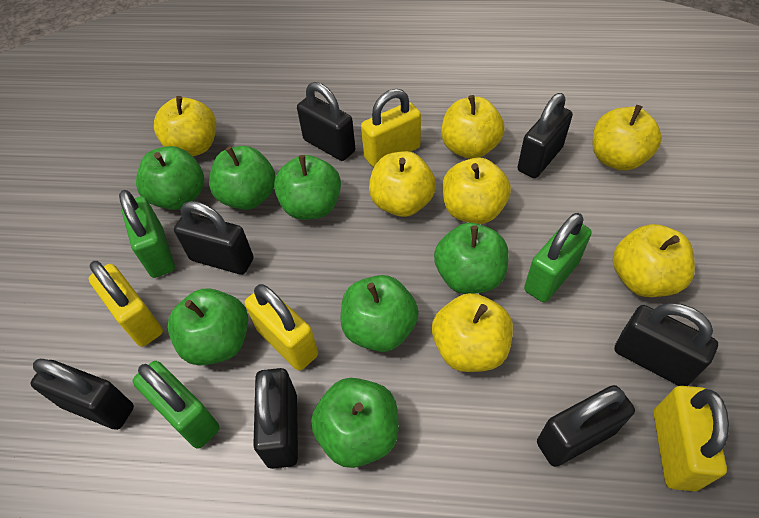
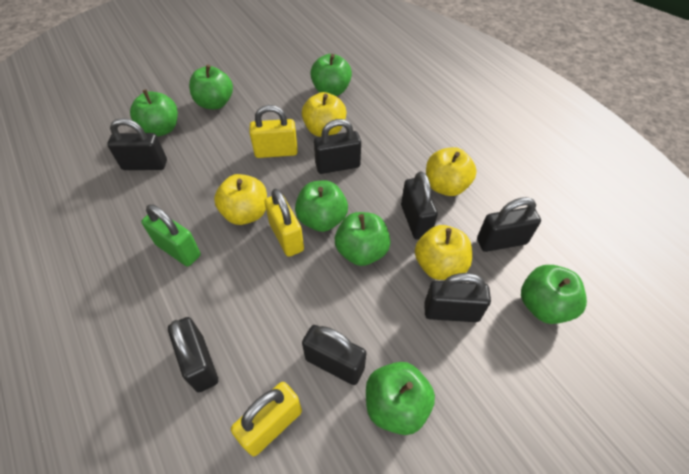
green padlock: [119,190,175,278] [133,361,219,449] [524,213,592,302] = 3 -> [141,205,201,267] = 1
yellow apple: [154,96,216,156] [369,151,436,217] [432,293,513,372] [442,95,505,159] [442,157,511,224] [593,105,662,171] [613,224,695,297] = 7 -> [214,174,267,225] [302,92,346,137] [415,225,472,280] [426,147,477,196] = 4
yellow padlock: [88,261,163,347] [245,284,318,371] [361,89,421,167] [654,386,729,491] = 4 -> [231,382,302,456] [249,105,298,158] [265,189,304,257] = 3

